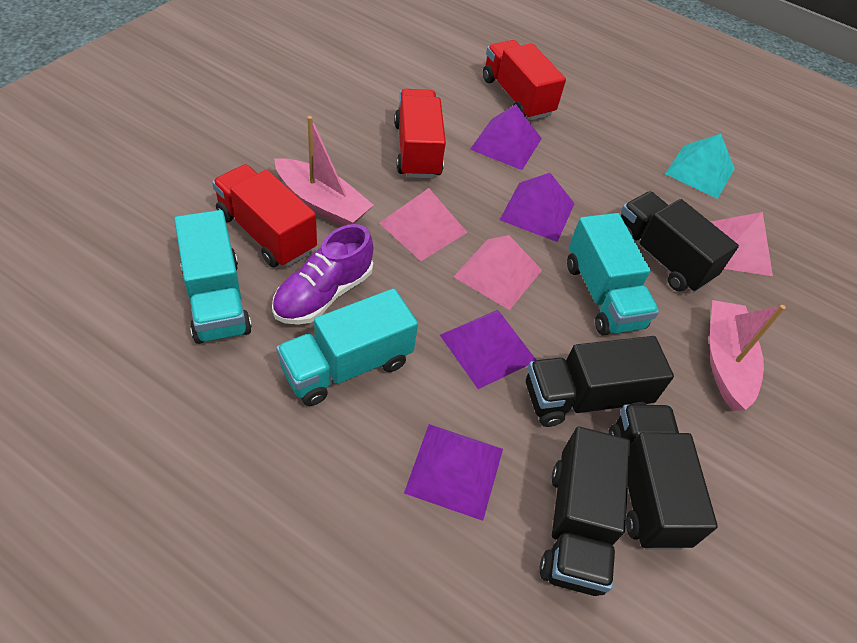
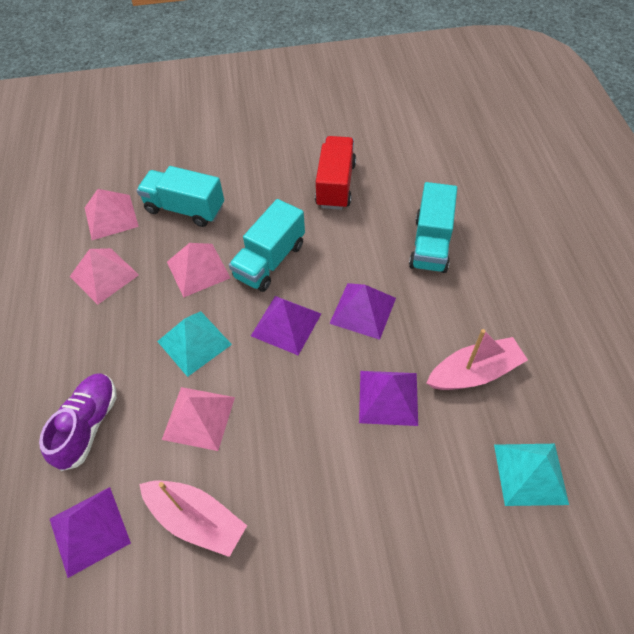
black truck: [526,336,674,427] [539,427,630,596] [608,404,718,550] [621,191,739,292] = 4 -> none = 0
pink pyramid: [379,188,468,261] [453,235,542,310] [711,212,773,276] = 3 -> [70,248,139,305] [85,189,139,240] [162,387,235,451] [167,243,230,298] = 4
red truck: [212,164,317,267] [394,89,446,179] [483,40,566,121] = 3 -> [315,136,356,210] = 1
turquoise pyramid: [665,134,735,199] = 1 -> [157,311,232,377] [494,444,569,506] = 2

